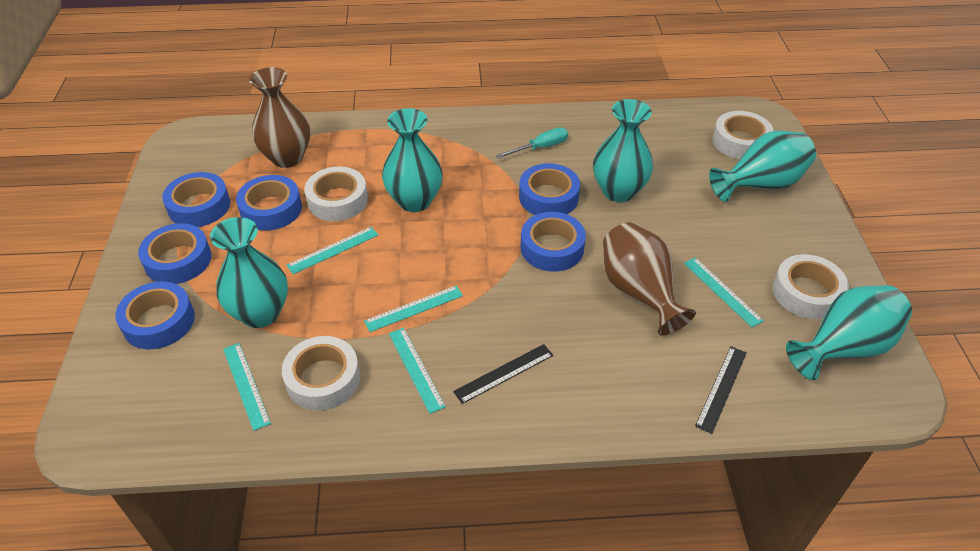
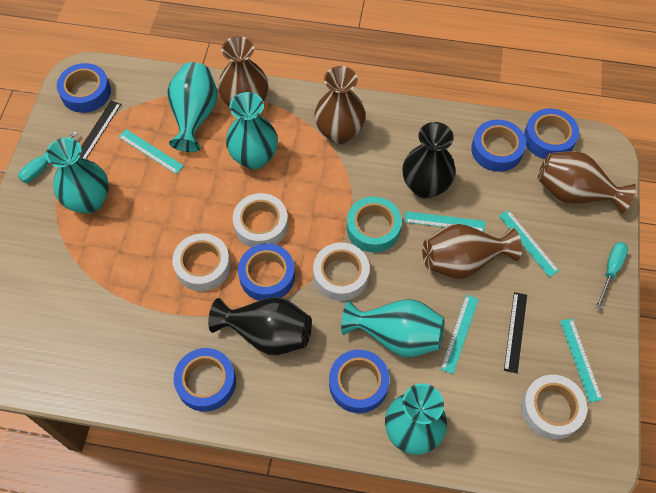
black vase: none = 0 -> [208,297,312,355] [403,122,456,198] = 2
brown vase: [249,67,310,168] [603,222,696,336] = 2 -> [218,36,268,106] [315,66,366,144] [422,224,522,279] [538,151,636,214] = 4
turquoise screwdriver: [496,127,568,159] = 1 -> [18,131,78,183] [596,242,628,310] = 2
turquoise tape: none = 0 -> [347,197,402,253] = 1

